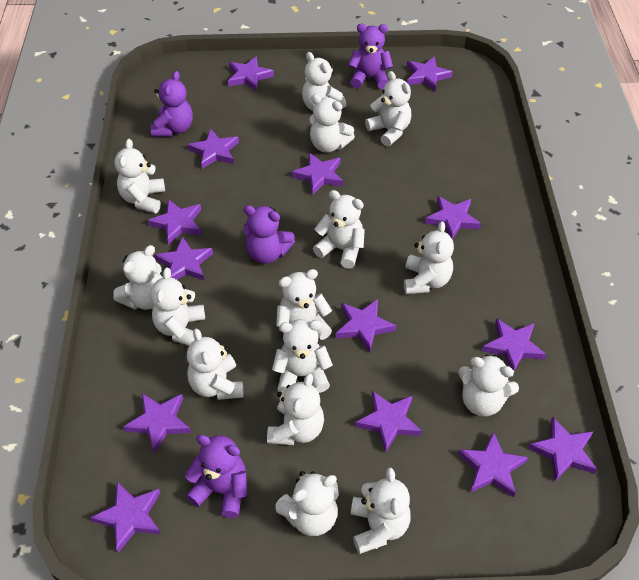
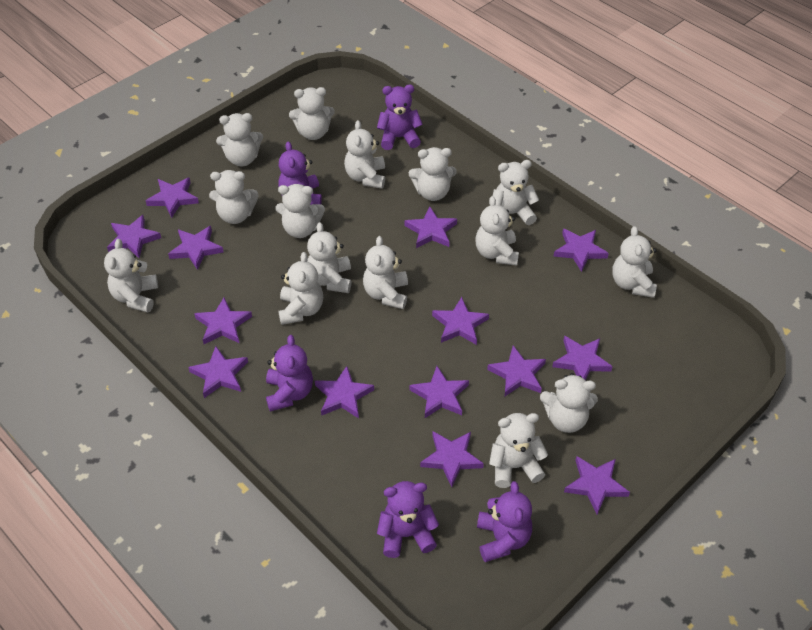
purple teddy bear: [151,71,193,137] [185,435,247,518] [243,205,295,264] [348,24,393,89] = 4 -> [266,335,313,412] [278,141,322,205] [377,84,423,150] [377,481,439,558] [477,481,532,562] = 5

